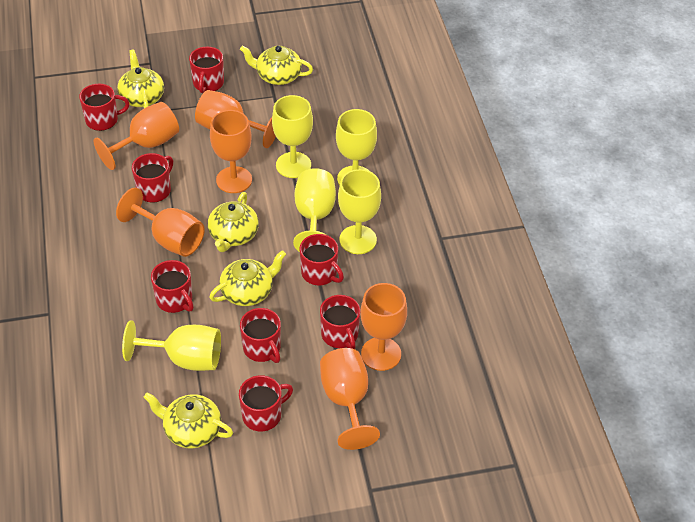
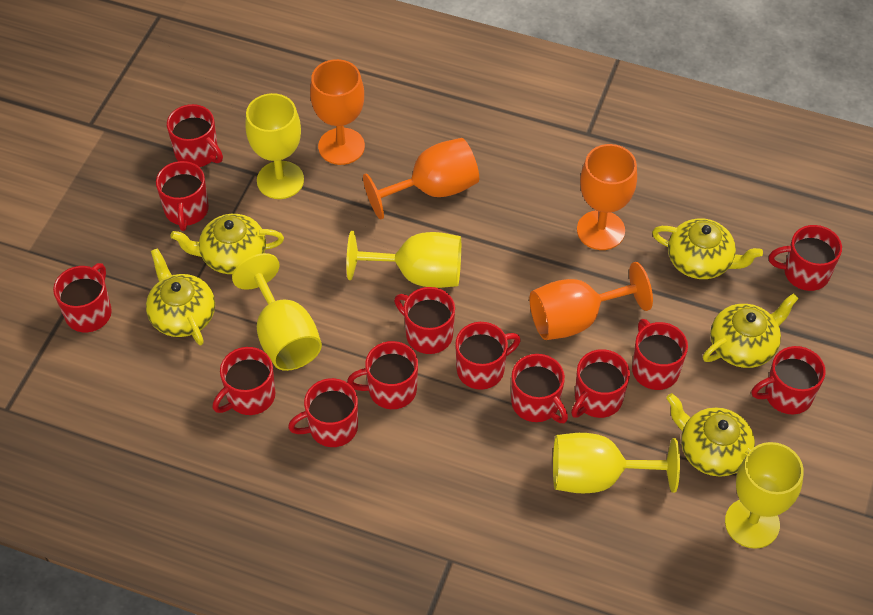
orange goblet: [94,102,179,170] [116,188,205,257] [195,90,276,148] [210,110,252,193] [320,348,380,450] [360,283,407,371] = 6 -> [310,59,365,165] [363,138,479,220] [529,262,653,340] [577,144,637,250] = 4
red mug: [79,84,130,131] [132,153,173,203] [151,260,194,313] [189,47,224,93] [239,375,293,432] [240,308,281,363] [300,234,344,286] [320,295,360,349] = 8 -> [53,263,112,332] [156,161,209,231] [167,104,223,167] [212,347,276,415] [288,378,358,447] [347,341,418,409] [394,287,455,354] [455,322,521,390] [511,354,568,423] [571,349,630,418] [632,319,688,390] [751,346,826,414] [769,225,842,291] = 13

